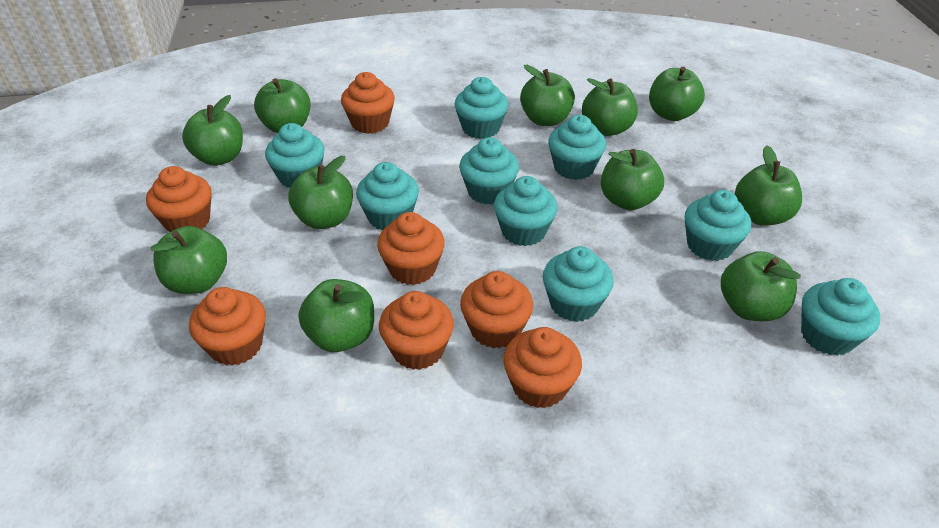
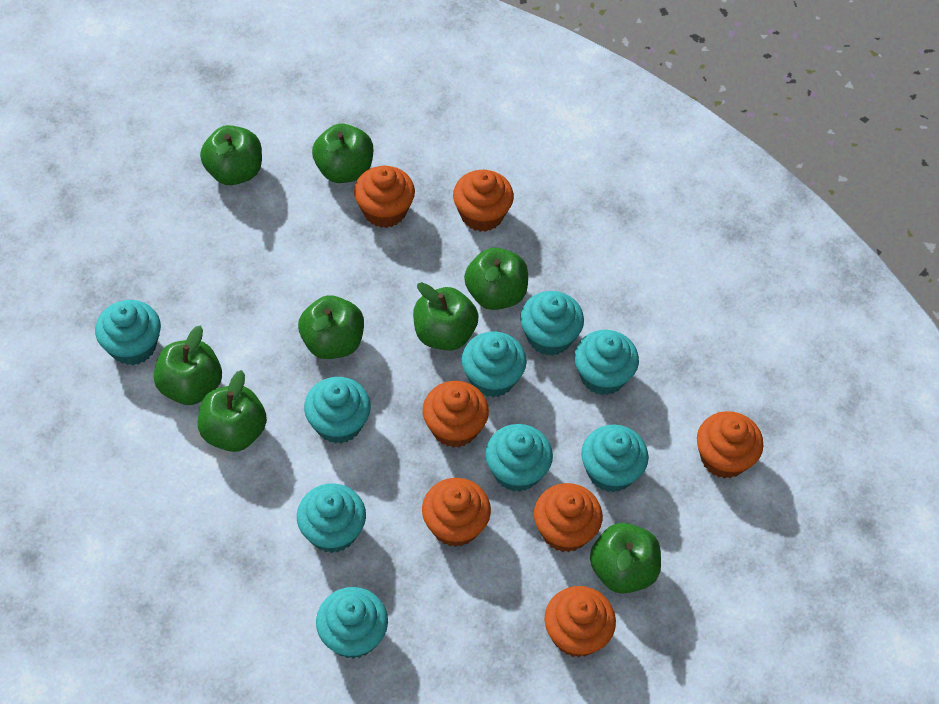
green apple: [151,226,227,294] [182,95,243,166] [254,78,311,133] [288,156,353,229] [299,279,374,352] [520,65,575,126] [582,78,638,136] [601,149,664,210] [649,67,705,121] [721,251,801,321] [735,145,802,226] = 11 -> [154,325,222,405] [198,370,267,452] [200,125,262,185] [298,295,364,359] [312,123,373,183] [413,282,478,351] [464,247,528,310] [590,523,661,594] = 8

